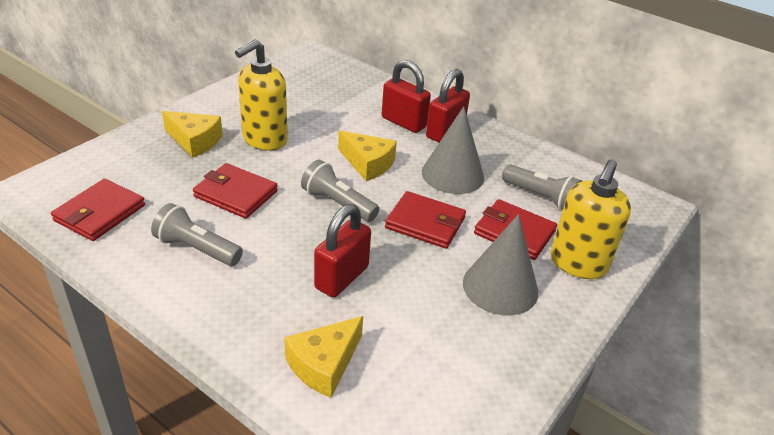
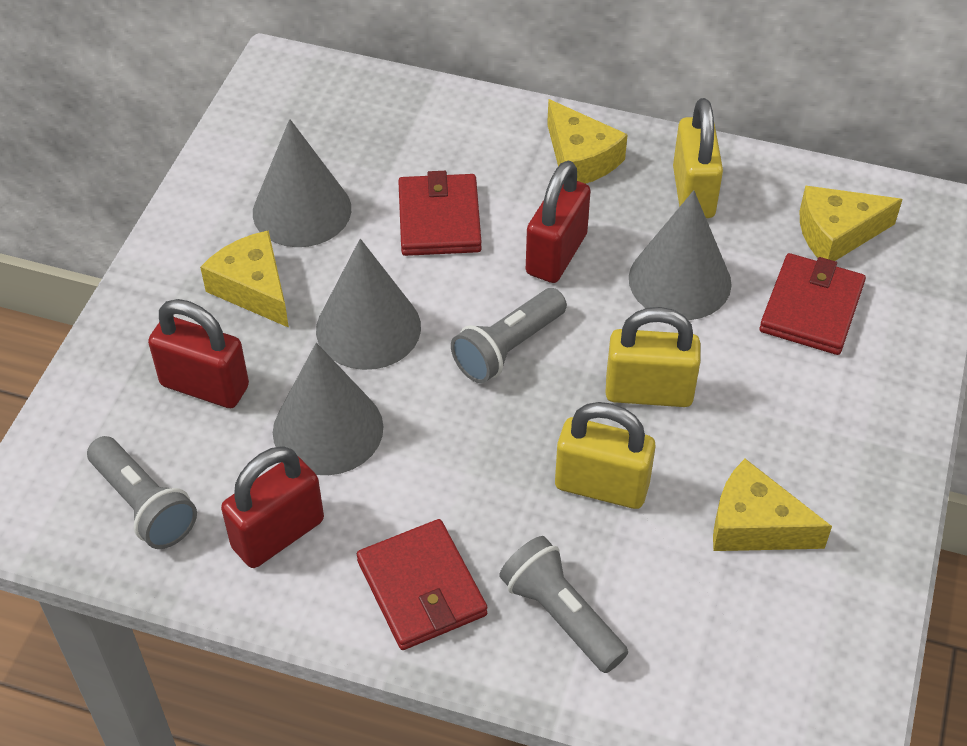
grey cone: [422,106,484,194] [463,214,538,316] = 2 -> [253,119,351,247] [273,343,383,475] [316,239,421,370] [629,190,732,320] = 4
red wallet: [51,179,145,241] [193,163,278,218] [385,191,466,249] [474,199,557,260] = 4 -> [357,519,487,650] [398,171,482,256] [759,253,866,355] = 3
yellow cheese: [162,111,223,158] [284,316,363,398] [338,131,397,181] = 3 -> [200,230,289,328] [547,99,628,184] [713,459,832,551] [800,185,903,261] = 4
yellow padlock: none = 0 -> [555,402,656,509] [605,307,701,407] [673,98,723,218] = 3
yellow soap dispenser: [235,39,288,151] [550,159,631,279] = 2 -> none = 0

